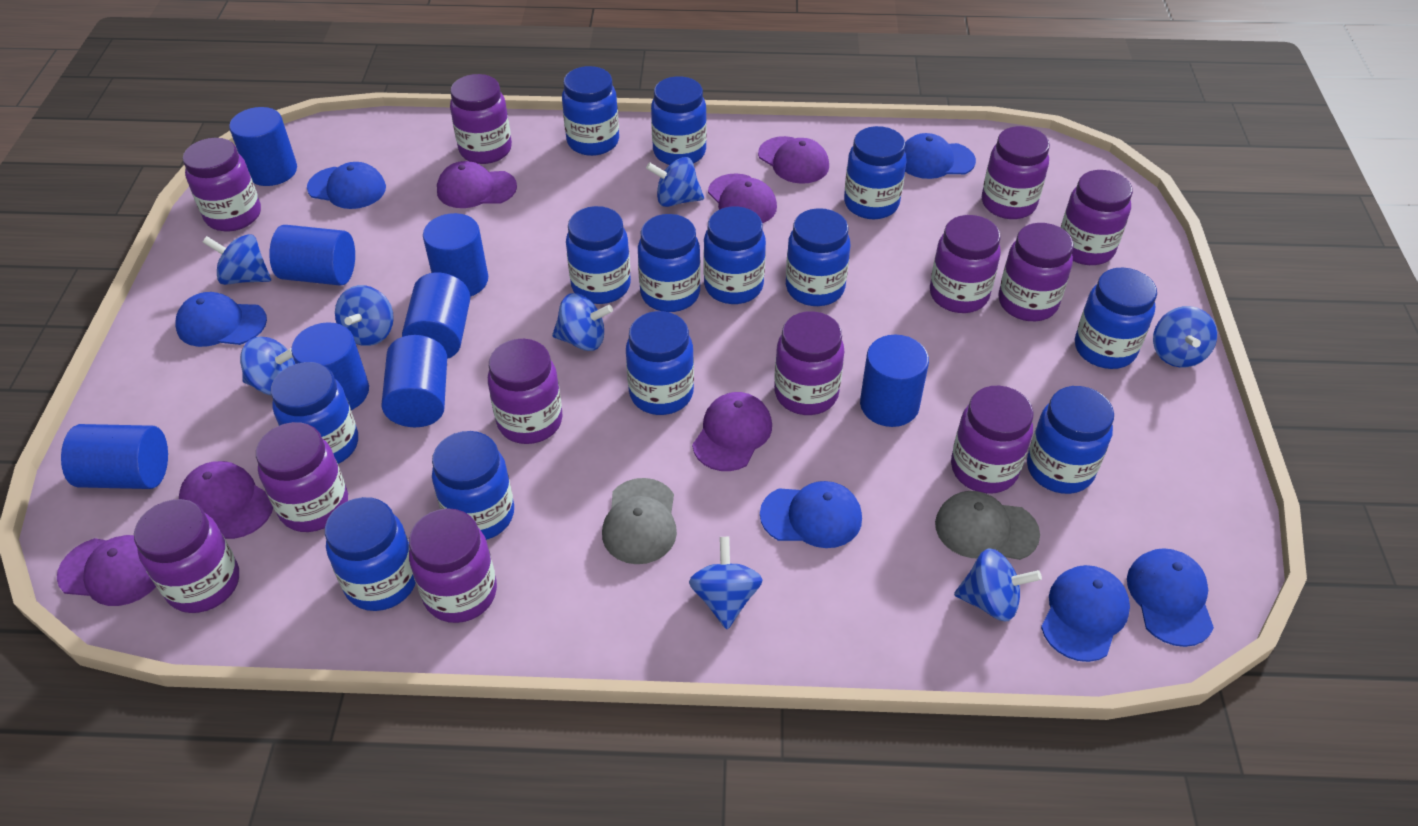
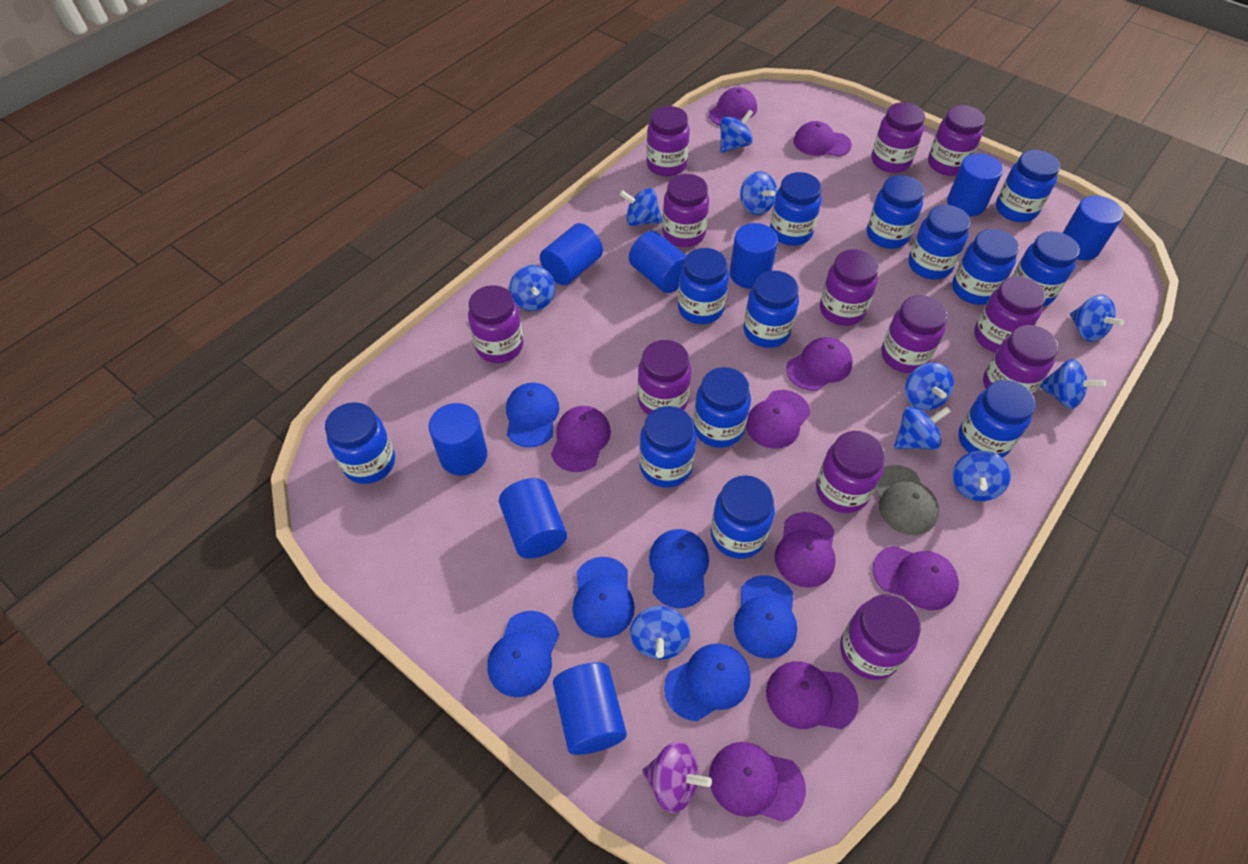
blue spinning top: [203,234,271,285] [240,337,295,395] [335,285,394,346] [552,293,613,351] [646,157,704,207] [689,537,763,629] [954,549,1042,621] [1153,306,1217,368] = 8 -> [509,265,555,311] [619,188,662,226] [630,606,691,660] [720,110,753,153] [740,171,777,215] [894,406,951,450] [905,362,954,410] [953,451,1011,501] [1039,359,1106,409] [1070,295,1124,342] = 10
grey cap: [602,478,677,564] [935,491,1040,560] = 2 -> [875,465,939,535] = 1
purple cap: [57,535,156,606] [179,461,273,539] [437,161,517,208] [692,392,772,471] [708,173,777,223] [758,136,829,184] = 6 -> [551,406,611,472] [709,87,757,126] [709,742,806,822] [746,390,810,449] [766,661,859,729] [775,512,836,588] [786,337,853,391] [793,121,852,156] [873,546,959,610] = 9
purple spinning top: none = 0 -> [642,741,712,813] = 1

